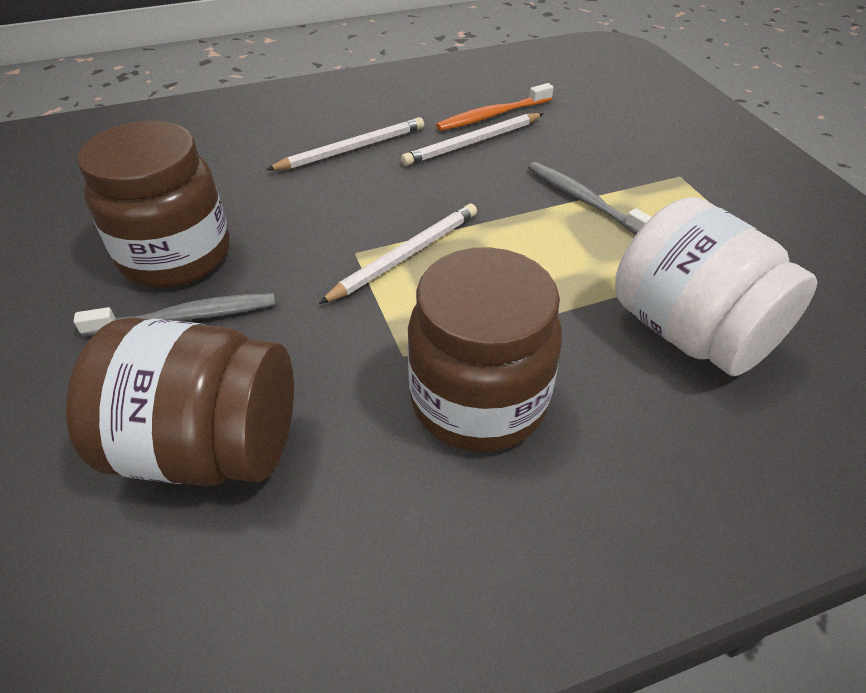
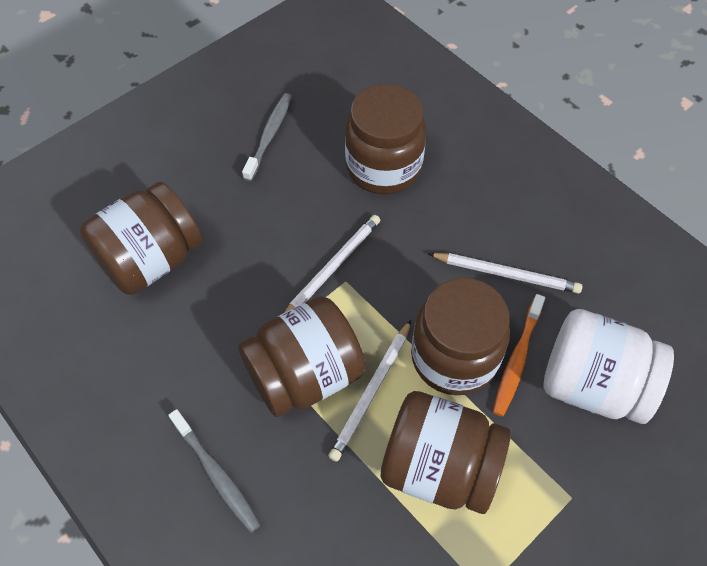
brown jar: [65,317,294,486] [77,121,230,288] [407,247,562,452] = 3 -> [80,182,202,295] [238,296,366,417] [345,84,426,194] [380,391,511,514] [411,278,510,395] = 5

